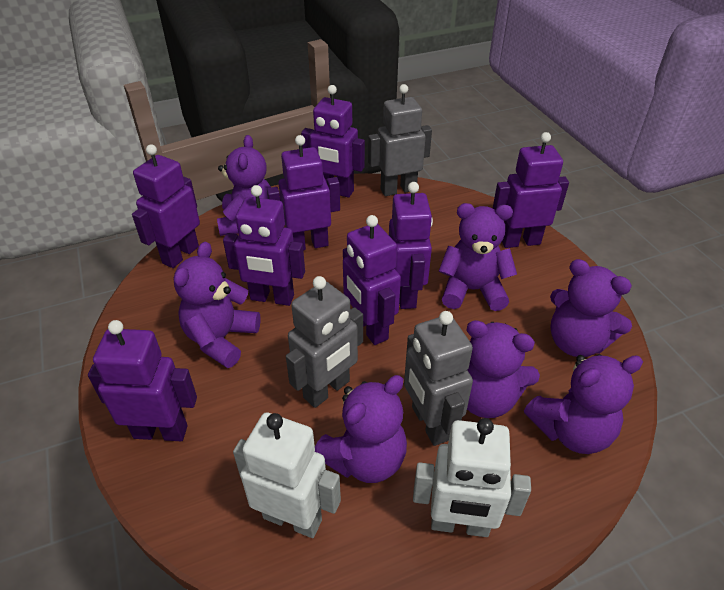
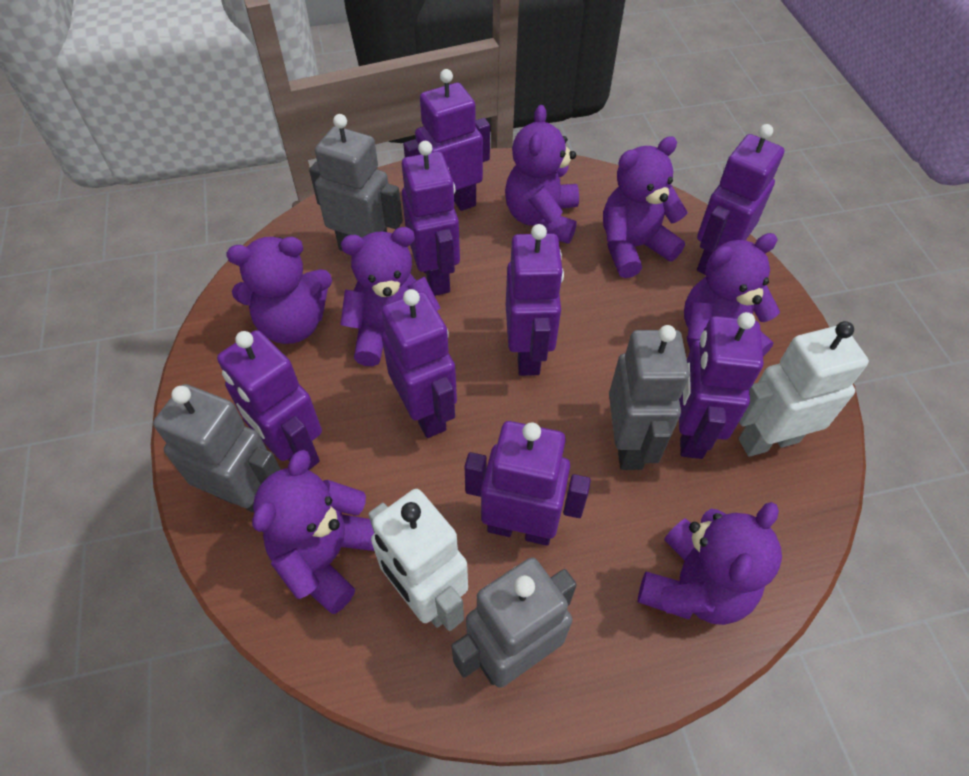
grey robot: [286,276,363,408] [368,84,432,196] [404,311,473,446] = 3 -> [153,384,281,513] [309,114,403,251] [451,557,577,688] [609,325,689,470] = 4

